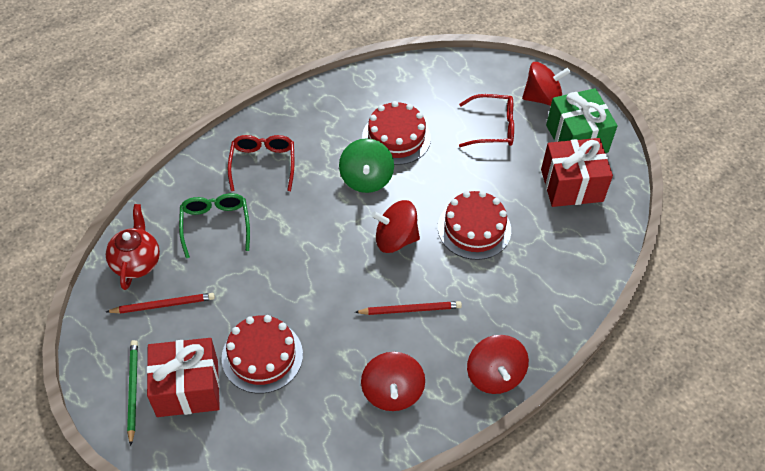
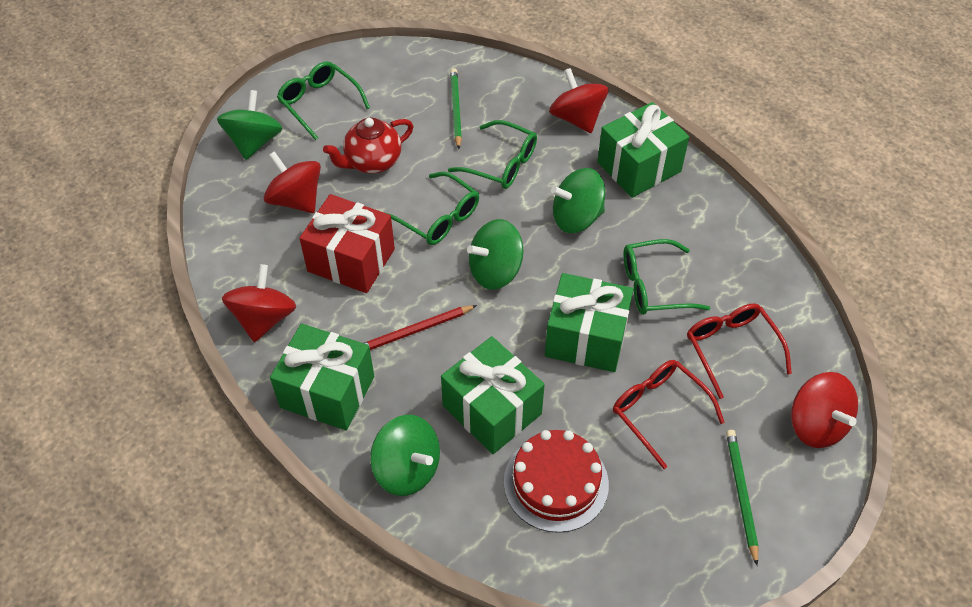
green gift: [546,88,617,153] = 1 -> [270,323,374,430] [441,336,545,454] [545,273,633,372] [597,102,689,198] = 4
green glasses: [179,193,250,258] = 1 -> [277,61,370,140] [386,171,479,245] [448,120,537,189] [623,239,710,315] = 4
green pencil: [127,340,138,446] = 1 -> [450,68,462,149] [726,430,758,566] = 2
green spinning top: [339,138,394,193] = 1 -> [217,90,282,160] [370,415,440,496] [467,219,523,290] [551,168,605,233] = 4
red cake: [221,315,303,394] [362,101,431,165] [438,191,511,260] = 3 -> [504,430,609,533] = 1
red gift: [146,338,220,417] [541,138,613,207] = 2 -> [299,194,395,293] = 1
red pencil: [106,293,215,314] [355,301,462,315] = 2 -> [364,305,477,350] = 1

